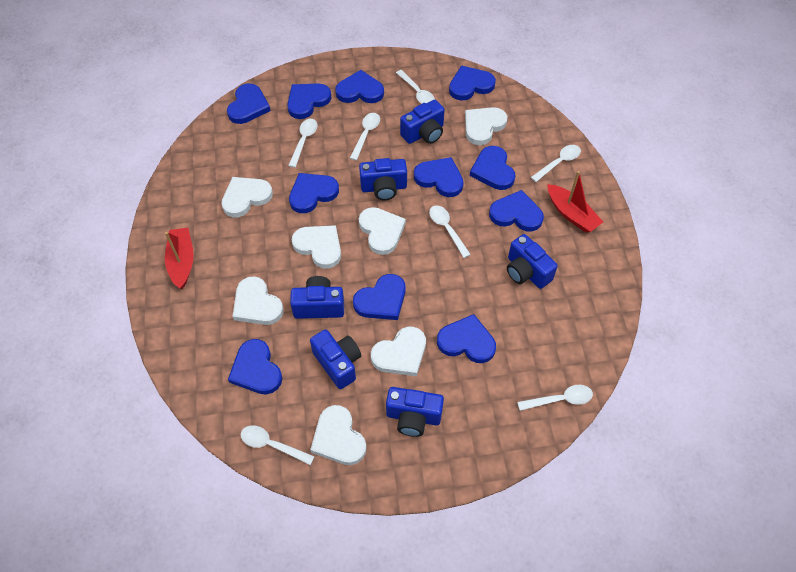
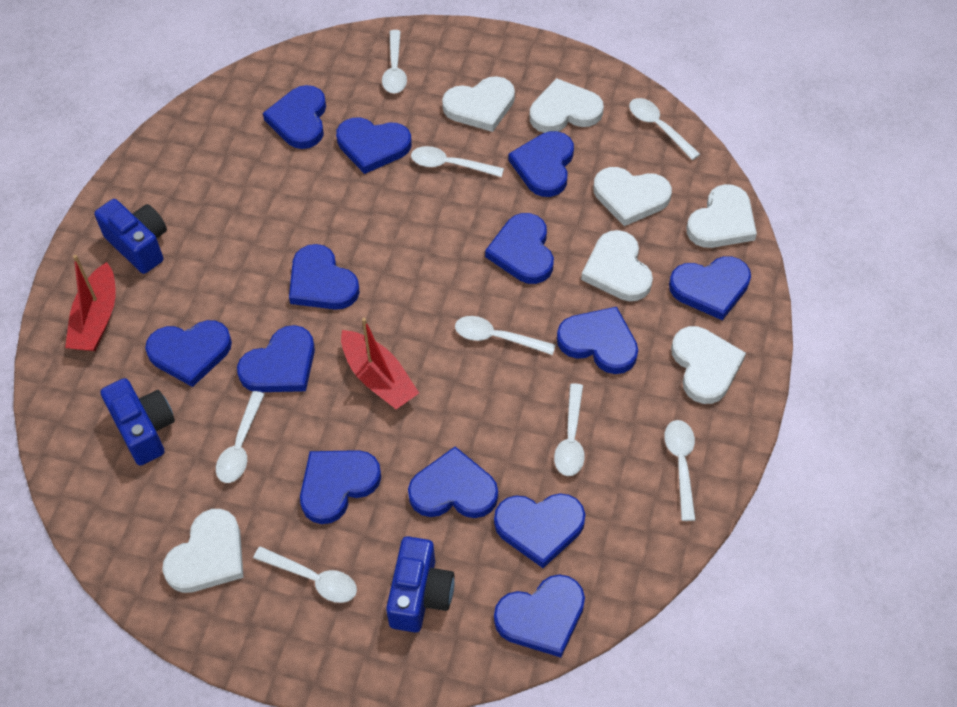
blue camera: [290,276,344,319] [310,329,361,389] [359,158,407,200] [386,387,444,437] [400,100,445,144] [507,234,558,289] = 6 -> [94,199,167,274] [100,378,175,466] [386,536,455,632] = 3
blue heart: [227,84,271,124] [228,339,282,395] [287,83,331,119] [289,173,339,213] [335,70,384,103] [353,274,405,320] [414,157,464,197] [437,314,496,363] [449,65,496,101] [470,146,515,190] [489,190,544,232] = 11 -> [145,320,232,387] [237,325,315,392] [263,85,326,149] [289,244,360,310] [300,450,381,524] [336,118,412,174] [408,447,498,518] [485,213,554,284] [494,493,585,568] [494,575,585,657] [509,131,574,197] [557,307,638,374] [669,256,751,320] = 13
white spoon: [241,425,315,465] [288,119,317,168] [350,113,380,161] [396,70,435,104] [429,205,471,258] [517,385,593,411] [531,145,581,182] = 7 -> [216,391,265,483] [253,546,357,603] [382,30,407,93] [411,146,504,177] [455,316,556,355] [554,383,585,476] [629,98,700,160] [664,420,695,521] = 8

